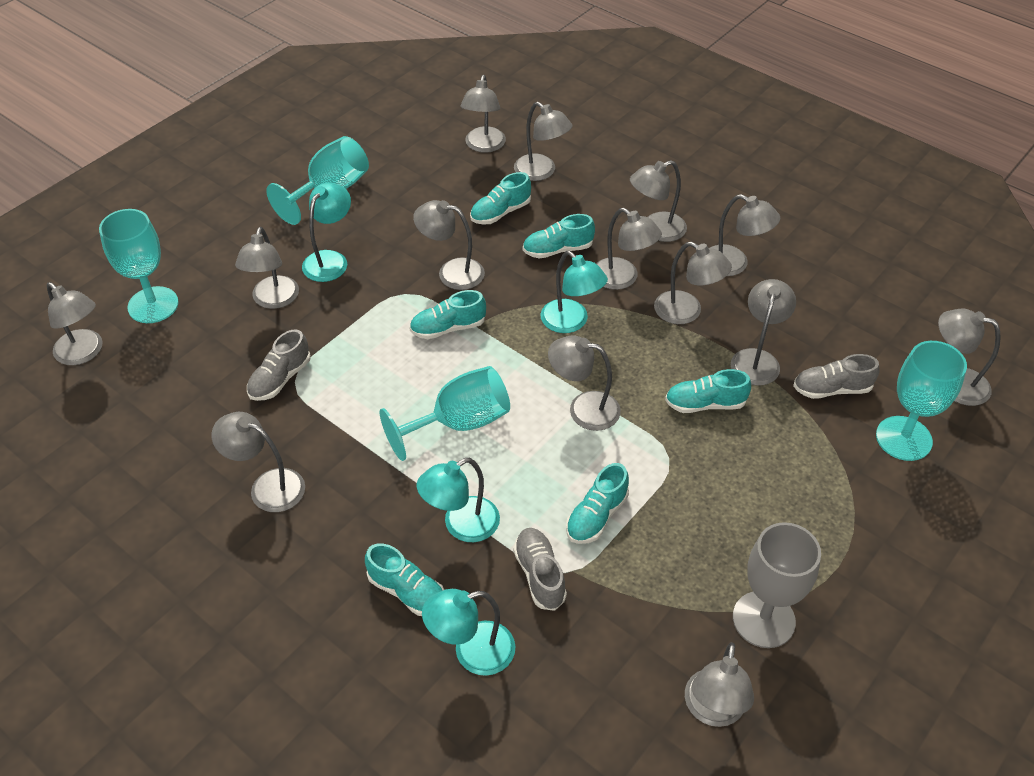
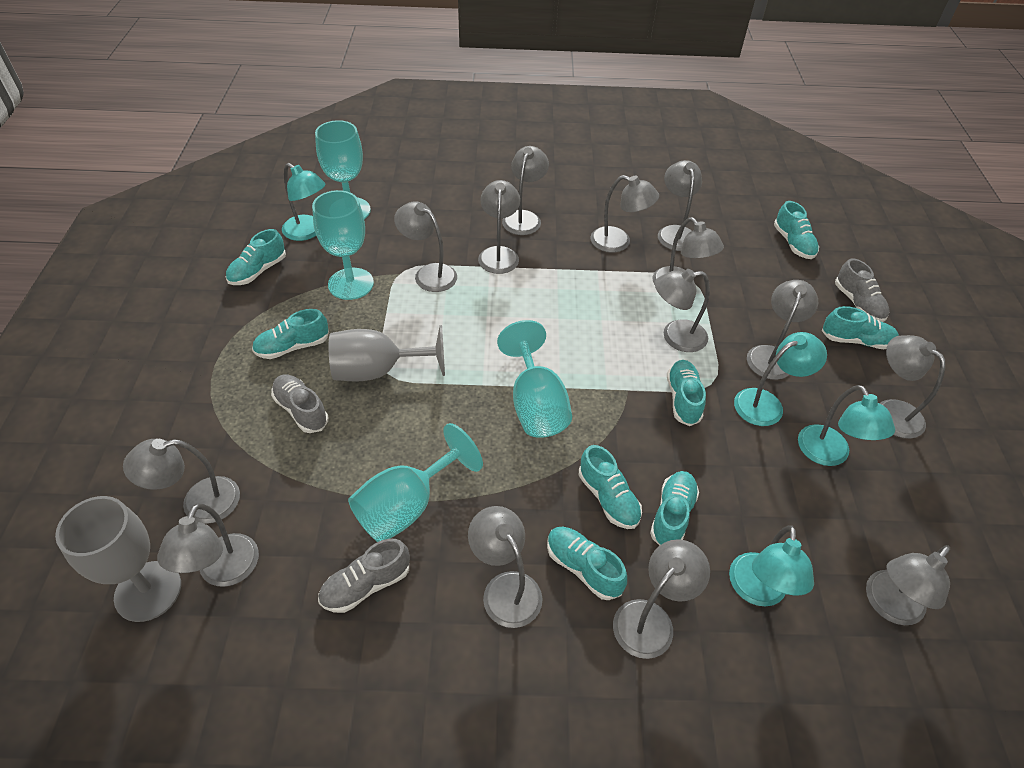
grey goblet: [733,522,821,648] = 1 -> [55,496,181,622] [329,325,445,382] = 2
turquoise shoe: [365,543,444,616] [409,290,486,339] [470,172,531,224] [523,214,595,259] [566,463,629,544] [665,369,751,413] = 6 -> [226,229,286,285] [252,309,329,359] [547,527,627,600] [579,445,642,529] [650,471,699,546] [667,360,706,426] [774,201,819,259] [822,306,899,349] = 8

